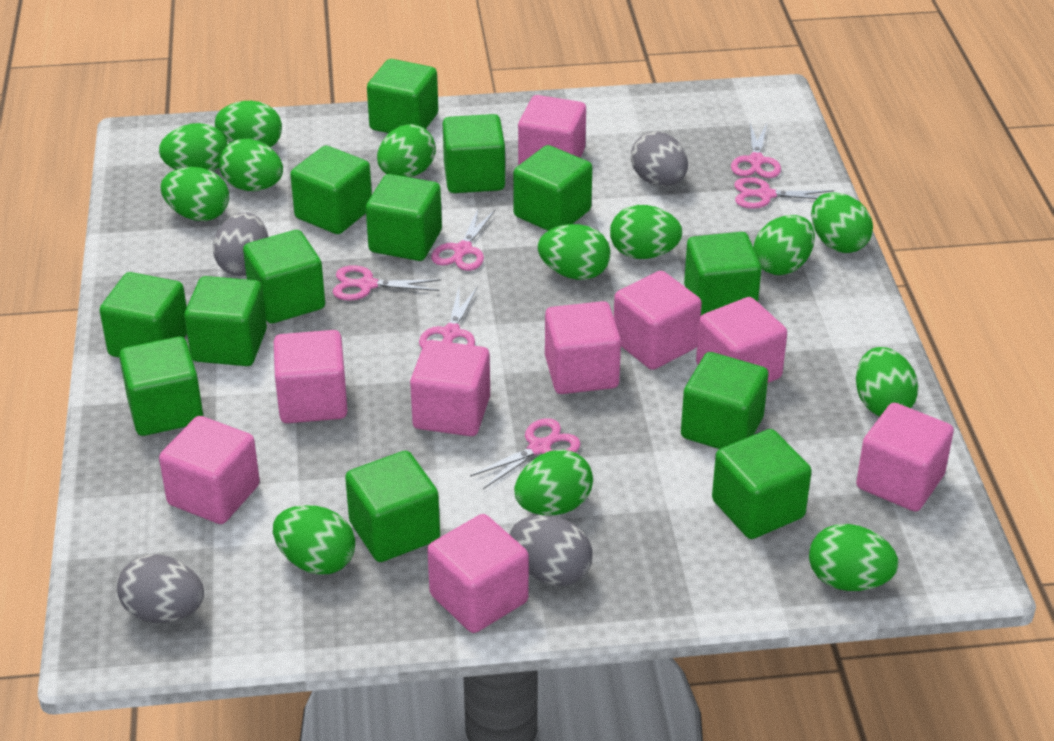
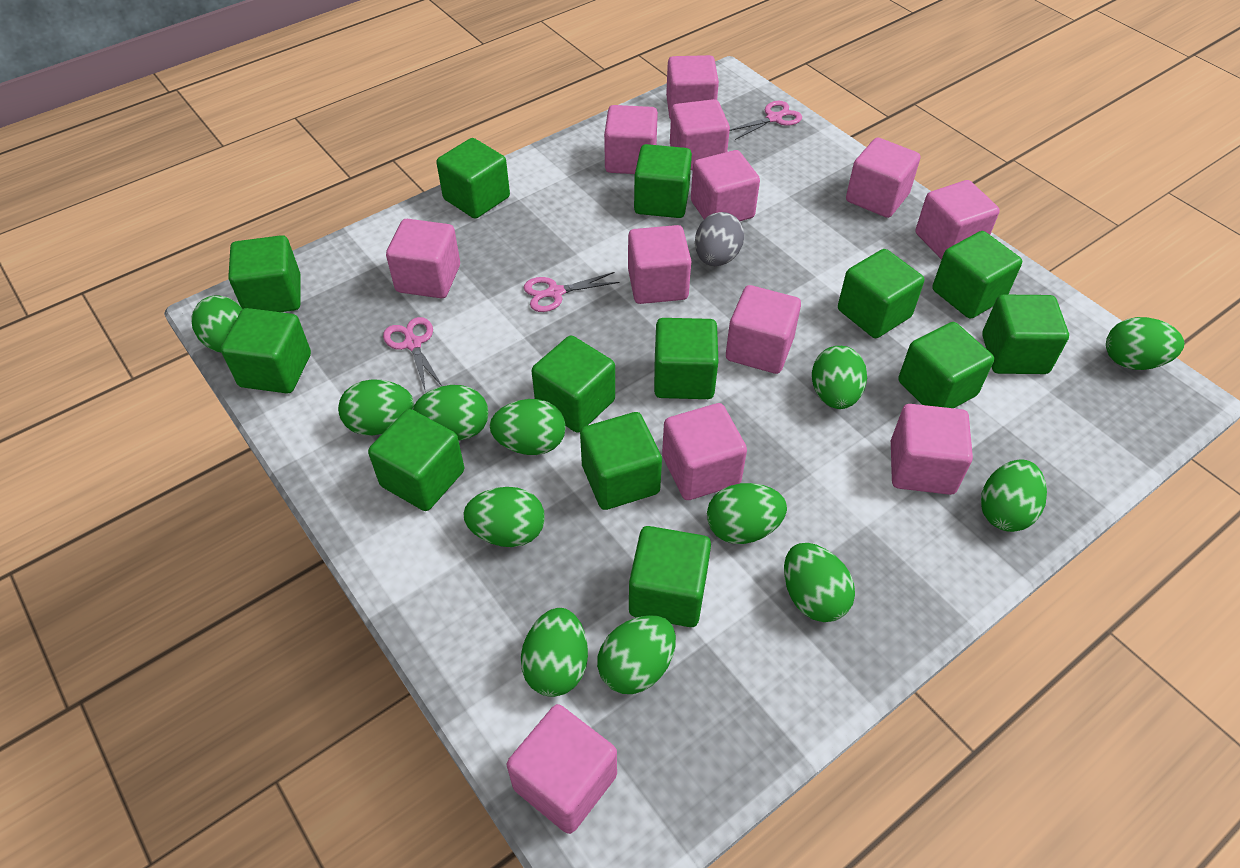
green egg: [159,123,228,172] [161,167,229,221] [215,101,282,148] [219,139,283,191] [273,505,355,575] [377,124,436,177] [514,450,593,515] [538,224,611,280] [610,205,683,259] [753,215,815,275] [809,524,898,591] [811,192,873,253] [856,347,918,416] = 13 -> [191,296,243,352] [338,379,414,436] [413,385,489,440] [463,487,545,547] [490,399,566,455] [521,608,588,697] [597,615,676,694] [707,483,787,544] [784,543,855,622] [812,346,867,409] [981,459,1047,532] [1106,317,1184,370] = 12
grey egg: [117,554,204,623] [213,212,268,276] [510,515,593,586] [631,131,688,186] = 4 -> [695,212,744,266] = 1
pink cube: [159,416,260,524] [274,330,348,423] [410,340,490,436] [427,514,529,633] [518,95,586,165] [545,301,621,394] [614,271,702,370] [696,297,787,383] [856,403,954,512] = 9 -> [386,219,460,298] [507,704,617,834] [604,105,658,174] [628,225,691,304] [662,403,747,500] [666,55,719,120] [670,99,730,170] [691,150,760,221] [726,285,801,374] [846,138,920,218] [891,404,973,495] [916,180,1000,260] = 12
pink scissors: [333,265,441,301] [419,286,478,348] [431,209,495,271] [470,418,581,489] [731,123,781,178] [734,177,834,209] = 6 -> [383,317,442,390] [524,272,620,312] [730,101,802,140] = 3

